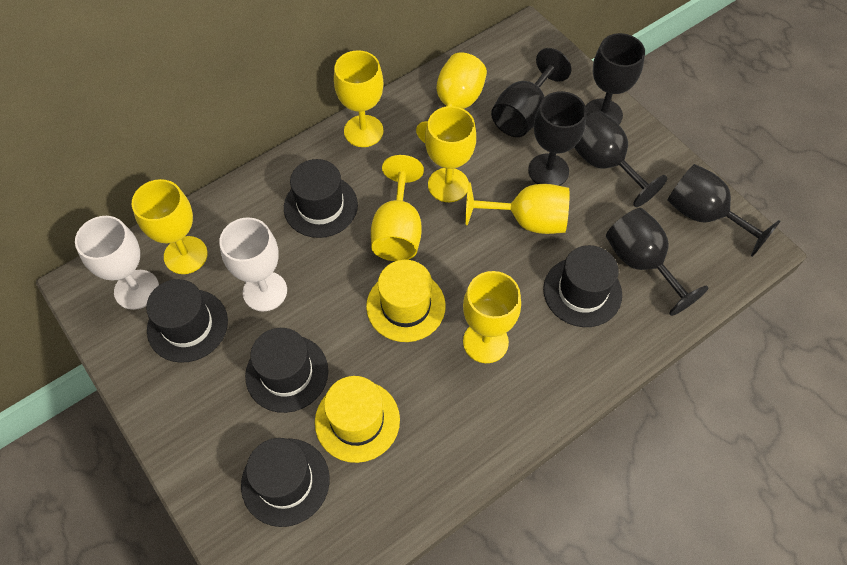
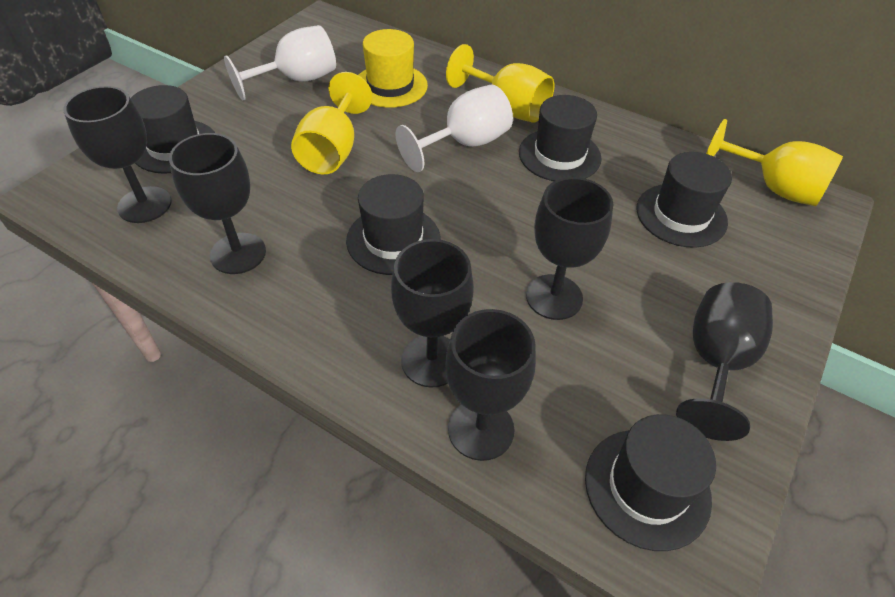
yellow goblet: [132,179,208,274] [334,50,383,147] [371,155,424,261] [416,52,487,143] [425,106,476,202] [463,271,521,363] [466,182,570,234] = 7 -> [291,72,372,174] [446,44,554,123] [706,119,843,206] = 3
yellow hat: [315,376,400,463] [366,260,446,342] = 2 -> [359,29,428,108] = 1

